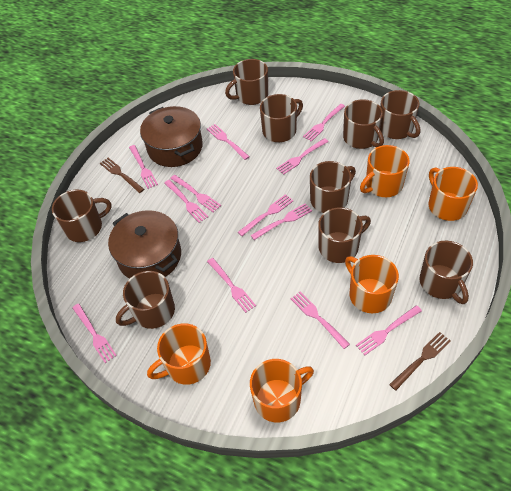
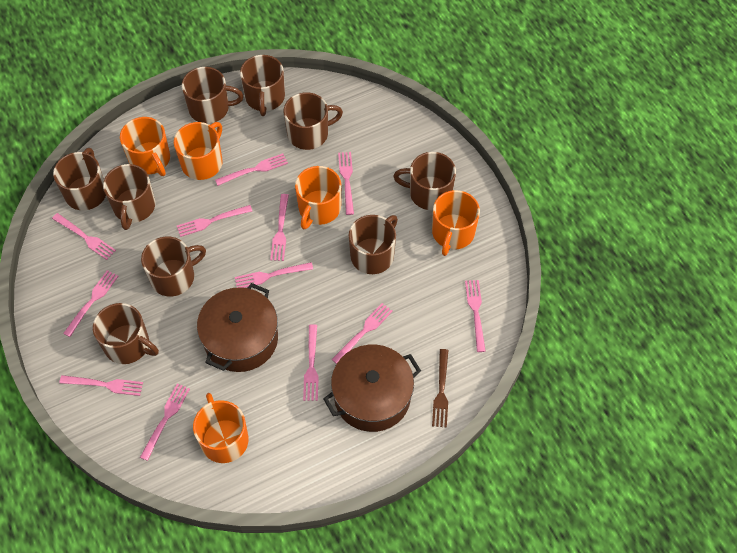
brown fork: [100,158,144,193] [389,332,451,391] = 2 -> [432,349,448,428] = 1

